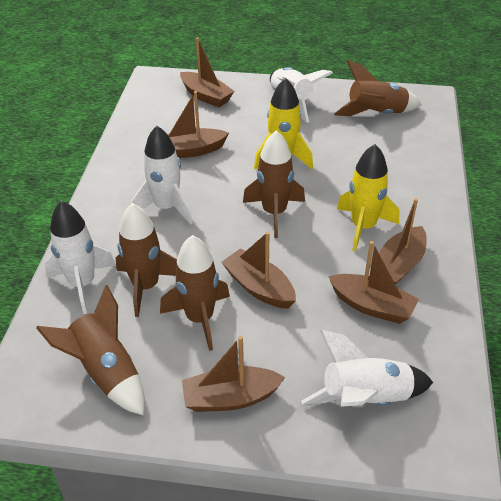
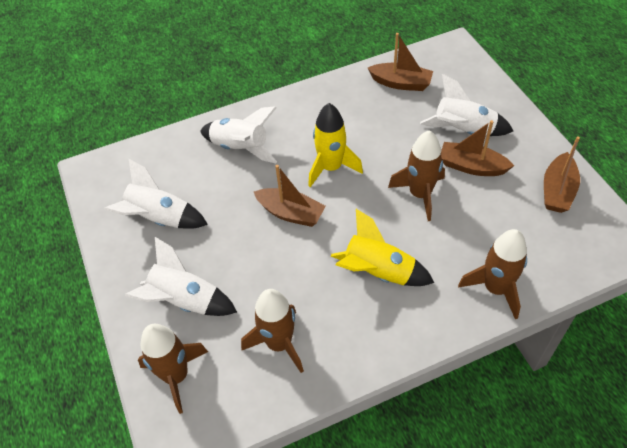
brown boat: [167,91,229,158] [180,37,234,107] [182,336,285,412] [222,232,296,309] [328,241,419,324] [379,198,427,285] = 6 -> [254,165,326,227] [368,33,433,91] [441,120,514,176] [544,136,580,213] = 4
brown rocket: [36,285,145,415] [116,203,177,317] [160,235,230,351] [243,130,305,238] [334,60,422,116] = 5 -> [138,324,208,414] [241,289,304,373] [388,130,445,221] [458,229,527,319] = 4

